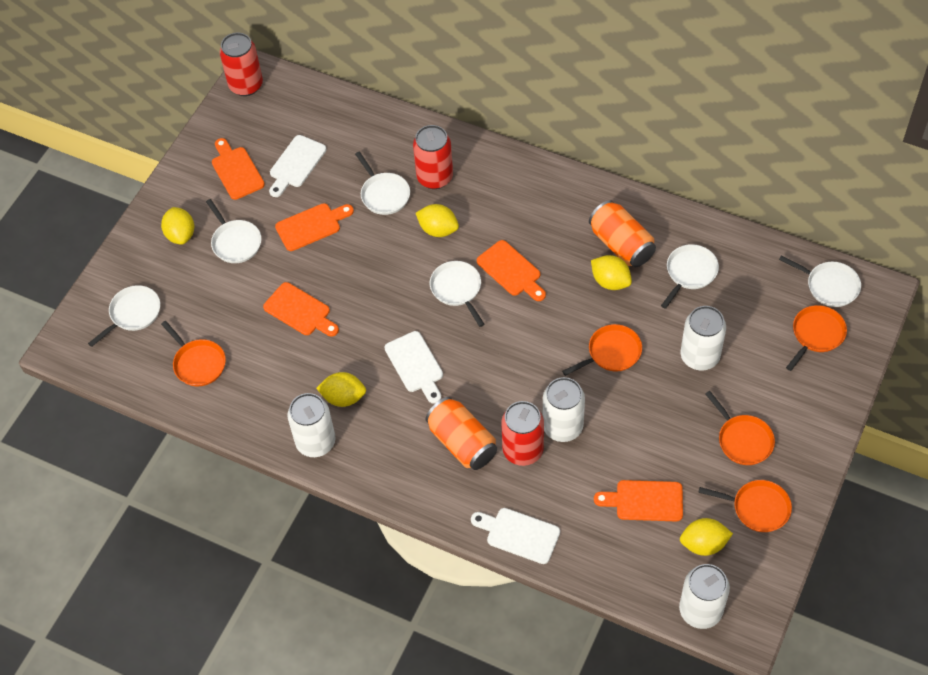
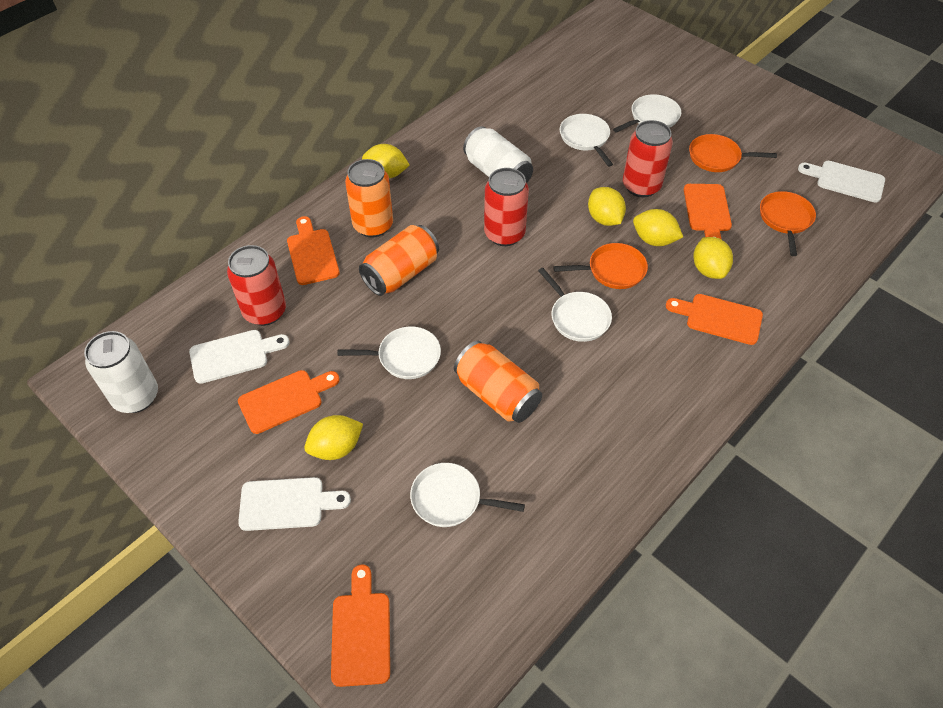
orange can: [426,397,497,470] [589,200,656,267] = 2 -> [345,159,393,238] [359,225,439,296] [454,341,542,423] = 3
orange pan: [161,321,226,386] [562,324,642,376] [698,480,792,532] [705,391,775,465] [786,305,847,371] = 5 -> [553,243,648,289] [689,134,777,172] [760,191,816,256] = 3
white can: [287,393,335,457] [543,377,585,442] [679,564,730,629] [681,306,726,371] = 4 -> [84,331,158,413] [463,126,533,183] = 2
white pan: [88,285,160,347] [206,199,261,263] [355,151,410,215] [430,261,485,327] [661,244,719,309] [779,255,861,307] = 6 -> [338,326,441,379] [410,463,525,527] [538,268,612,342] [560,114,613,167] [613,94,681,133] = 5

